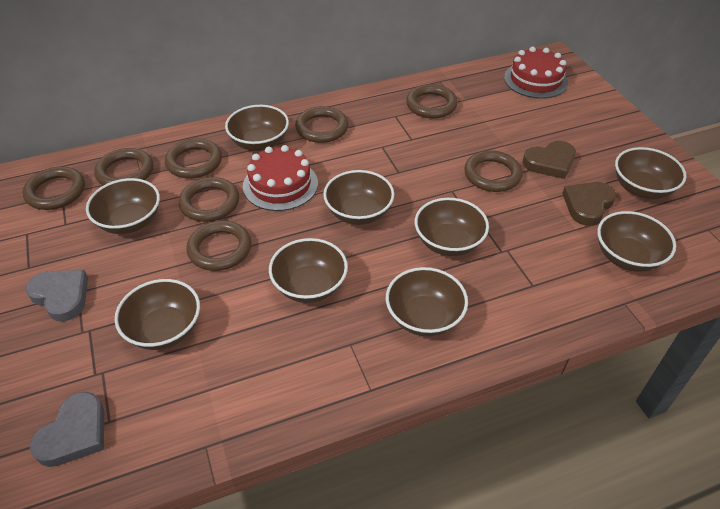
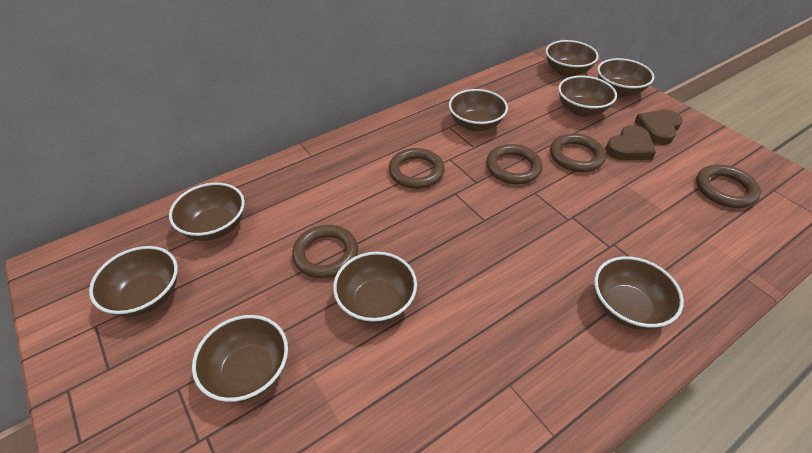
brown ring: [22,167,85,210] [94,148,153,186] [165,138,222,179] [179,177,239,222] [186,221,252,271] [295,106,349,143] [406,84,458,119] [464,150,523,192] = 8 -> [292,225,358,278] [389,148,445,189] [486,144,543,184] [550,133,606,172] [696,165,761,208] = 5
grey heart: [26,270,88,321] [30,392,104,467] = 2 -> none = 0
red cake: [243,145,318,211] [504,47,568,99] = 2 -> none = 0

